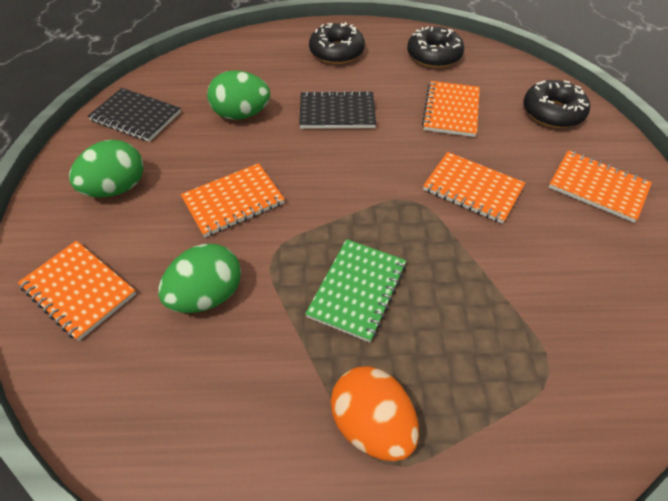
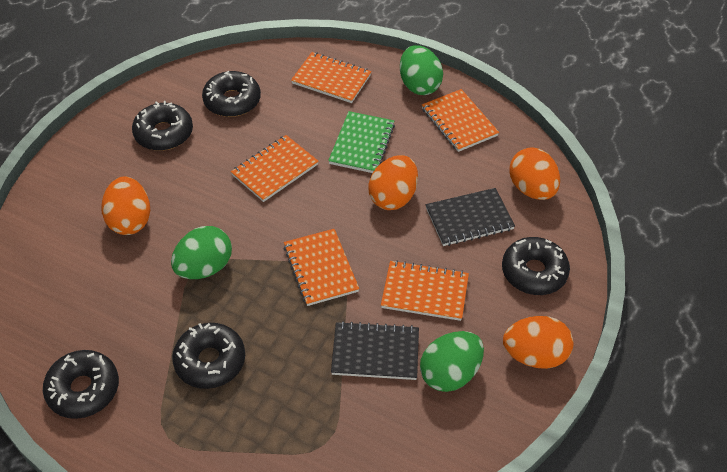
black donut: [309,22,365,64] [407,27,464,68] [524,80,590,128] = 3 -> [43,350,119,419] [132,101,193,151] [172,323,245,389] [202,71,261,117] [502,237,570,295] = 5
orange egg: [330,366,419,461] = 1 -> [101,176,150,235] [369,155,418,210] [503,316,574,369] [510,147,560,200] = 4

